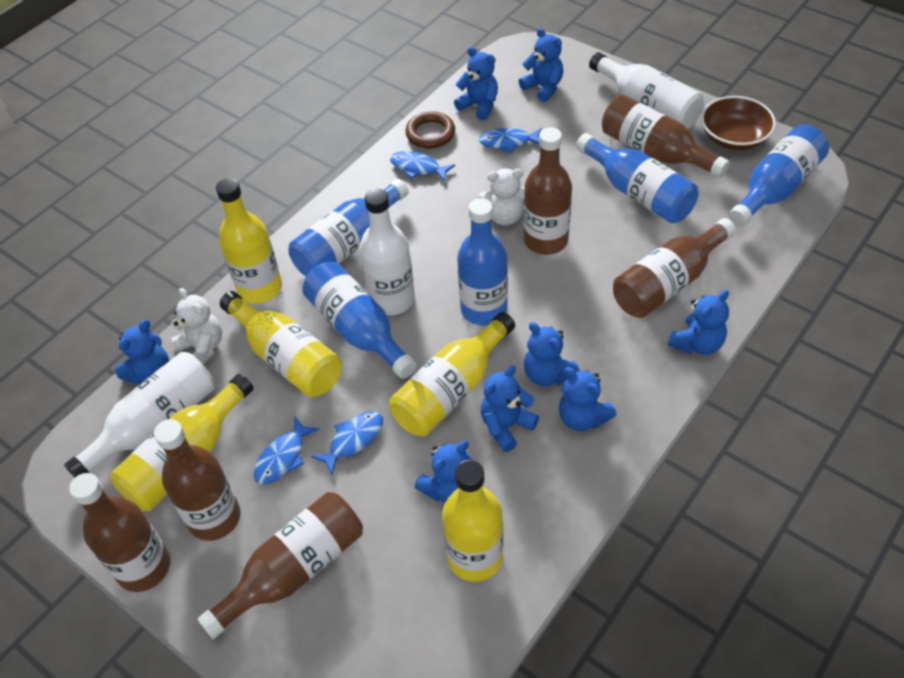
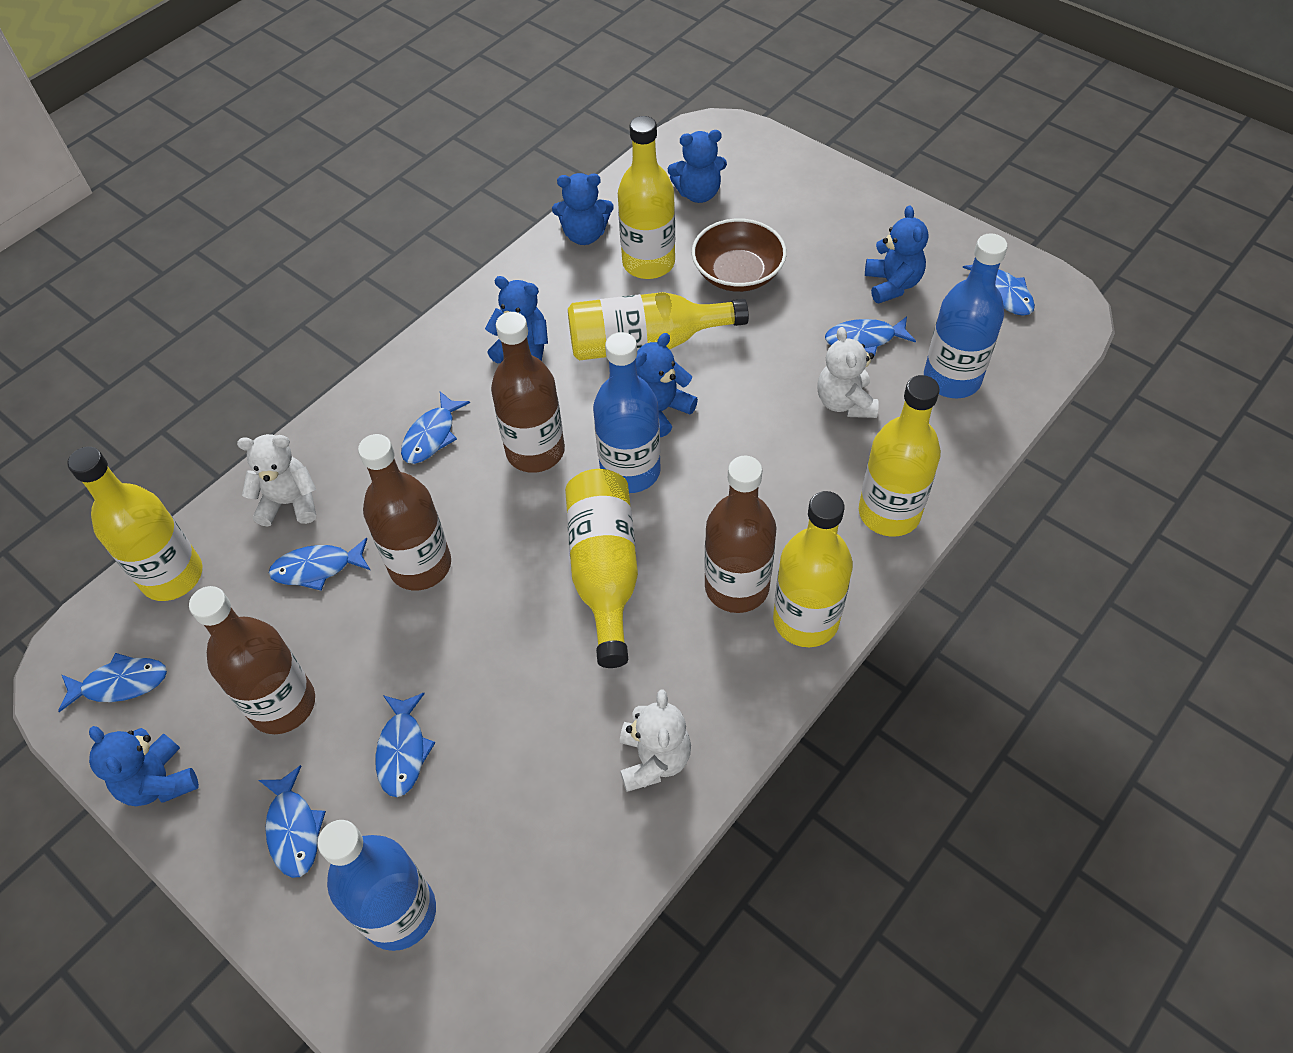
blue bottle: [289,179,409,276] [302,261,417,379] [457,198,508,326] [576,133,698,224] [729,124,829,227] = 5 -> [318,820,436,951] [593,332,661,493] [924,233,1008,398] = 3
blue fish: [254,416,320,485] [311,412,383,475] [390,151,455,182] [479,128,542,153] = 4 -> [58,653,167,712] [259,765,326,878] [269,538,370,591] [375,693,435,797] [401,391,470,464] [825,316,916,356] [963,265,1035,316] = 7
blue teddy bear: [115,319,169,385] [415,441,472,503] [454,47,498,120] [481,365,539,452] [519,28,563,102] [524,322,580,386] [559,367,617,431] [668,290,729,355] = 8 -> [89,726,199,806] [485,276,548,363] [552,173,614,245] [636,333,698,437] [668,130,727,203] [865,205,928,304] = 6
brown bottle: [69,473,170,592] [154,419,240,541] [197,492,363,639] [524,127,572,255] [602,95,730,178] [613,218,736,318] = 6 -> [189,586,315,734] [358,434,451,590] [491,312,565,473] [704,456,776,613] = 4
brown ring: [406,111,455,149] = 1 -> none = 0
white bottle: [64,352,215,478] [359,189,415,315] [589,52,704,129] = 3 -> none = 0
white teddy bear: [171,288,222,365] [478,169,525,225] = 2 -> [237,434,316,527] [620,690,691,792] [817,327,879,418] = 3
yellow bottle: [111,374,254,511] [216,178,282,303] [220,291,342,397] [389,312,515,436] [442,460,503,582] = 5 -> [67,447,202,601] [565,469,638,668] [568,292,749,361] [618,116,675,279] [773,491,853,647] [859,375,941,537] = 6

